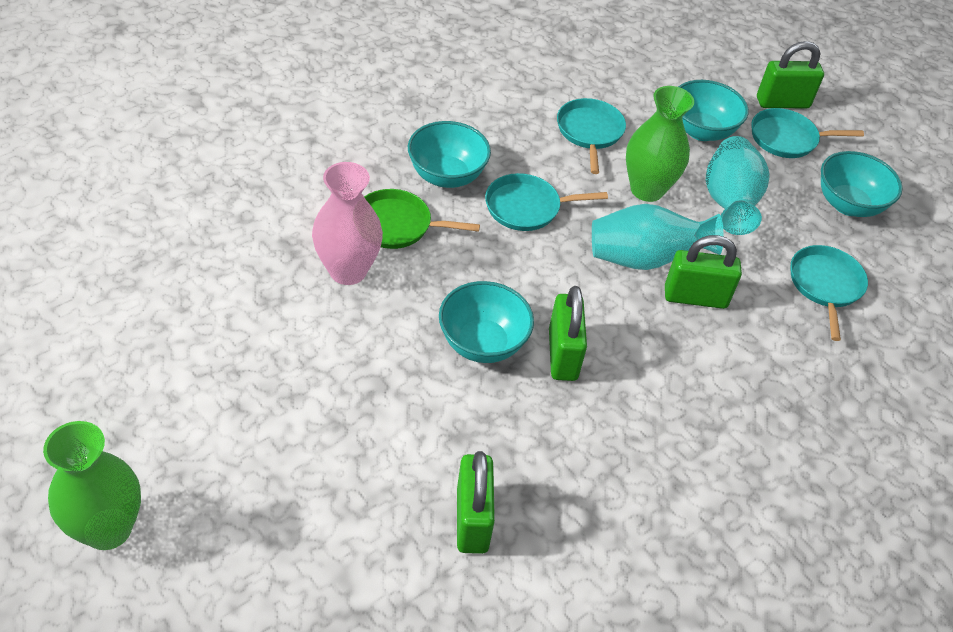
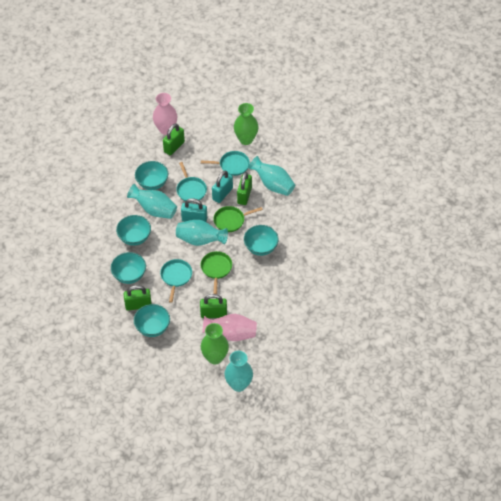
green pan: [364,189,480,249] = 1 -> [201,251,232,294] [213,206,263,232] = 2
pink vase: [312,162,383,285] = 1 -> [153,93,177,135] [203,314,257,341] = 2
turquoise bowl: [408,121,491,188] [439,281,534,363] [678,80,749,141] [821,151,902,217] = 4 -> [111,252,146,284] [116,215,151,246] [134,304,170,337] [135,161,169,190] [244,225,279,256] = 5
turquoise padlock: none = 0 -> [181,198,207,222] [212,171,233,203] = 2
turquoise pan: [485,173,608,231] [557,98,626,174] [751,108,864,158] [790,245,868,341] = 4 -> [160,259,192,303] [176,162,207,201] [201,151,250,176] = 3
turquoise vase: [592,204,723,270] [706,136,770,235] = 2 -> [127,184,177,219] [176,220,228,246] [224,351,253,392] [249,156,295,196] = 4

